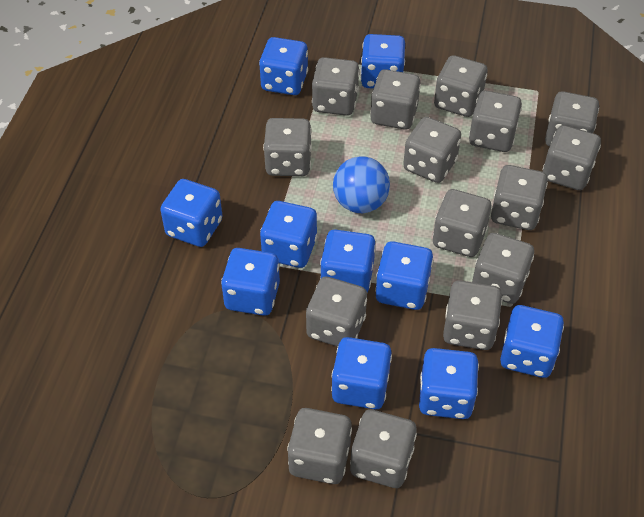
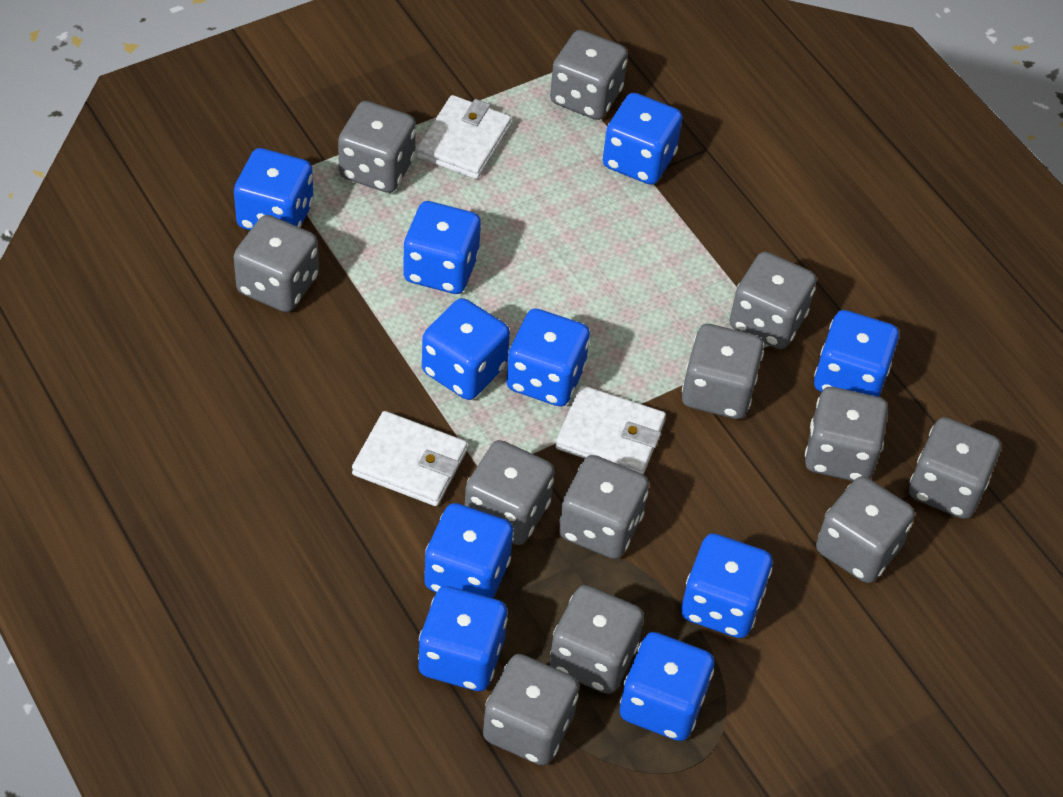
blue ball: [333,156,390,213] = 1 -> none = 0
grey dice: [263,118,312,176] [287,408,352,484] [306,277,367,347] [312,57,359,116] [350,409,417,488] [370,69,421,130] [403,117,461,183] [433,189,491,257] [434,55,487,117] [443,280,502,350] [469,91,522,152] [472,233,534,304] [491,165,548,230] [543,125,601,190] [545,91,599,147] = 15 -> [233,215,319,312] [338,101,416,193] [465,440,555,545] [483,654,579,765] [549,585,644,694] [550,30,628,120] [559,455,649,559] [682,324,764,419] [729,252,817,349] [805,387,888,481] [816,476,915,583] [909,417,1001,519] = 12
white wallet: none = 0 -> [352,411,467,506] [416,95,511,179] [556,385,666,475] = 3

